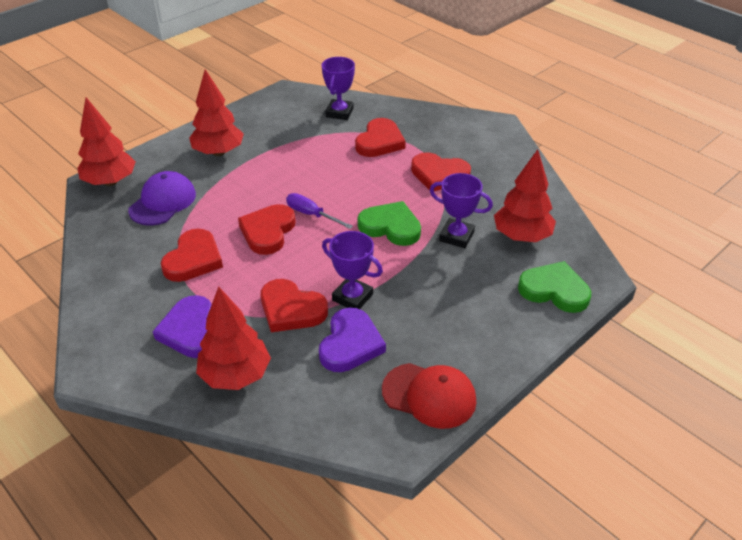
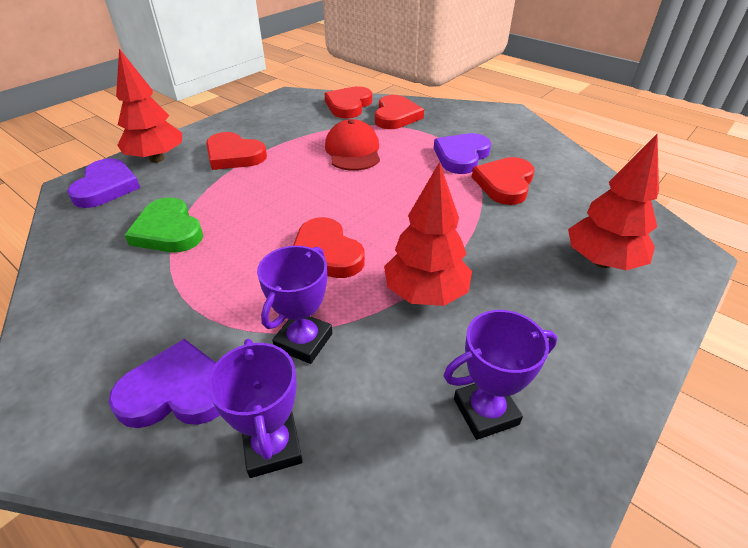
green heart: [358,201,421,246] [518,261,591,313] = 2 -> [125,197,203,252] = 1
purple cap: [128,171,196,226] = 1 -> none = 0
purple heart: [153,295,212,358] [319,308,386,372] = 2 -> [67,158,140,208] [109,339,220,428] [434,133,491,174] = 3
purple screwdriver: [286,193,353,229] = 1 -> none = 0
red tree: [77,97,136,186] [189,69,244,156] [196,286,271,390] [494,149,556,242] = 4 -> [116,49,182,163] [384,162,472,306] [568,134,659,270] = 3

